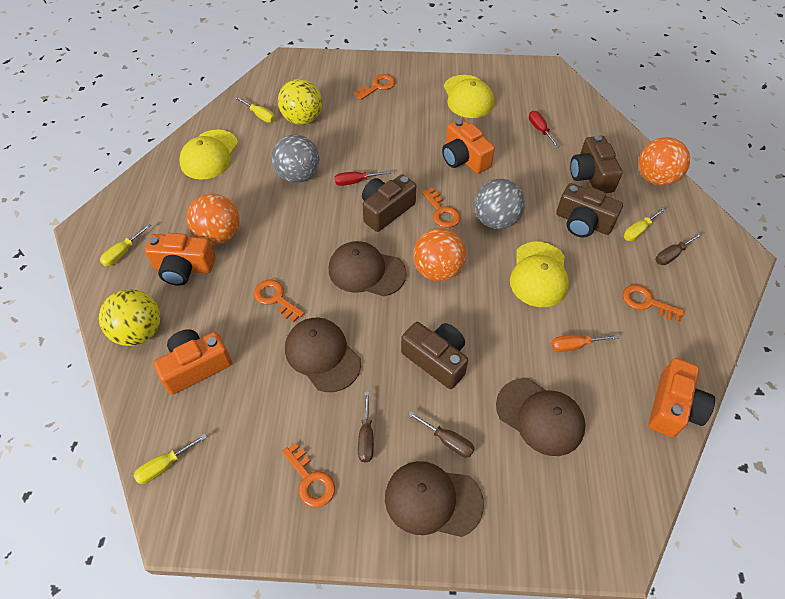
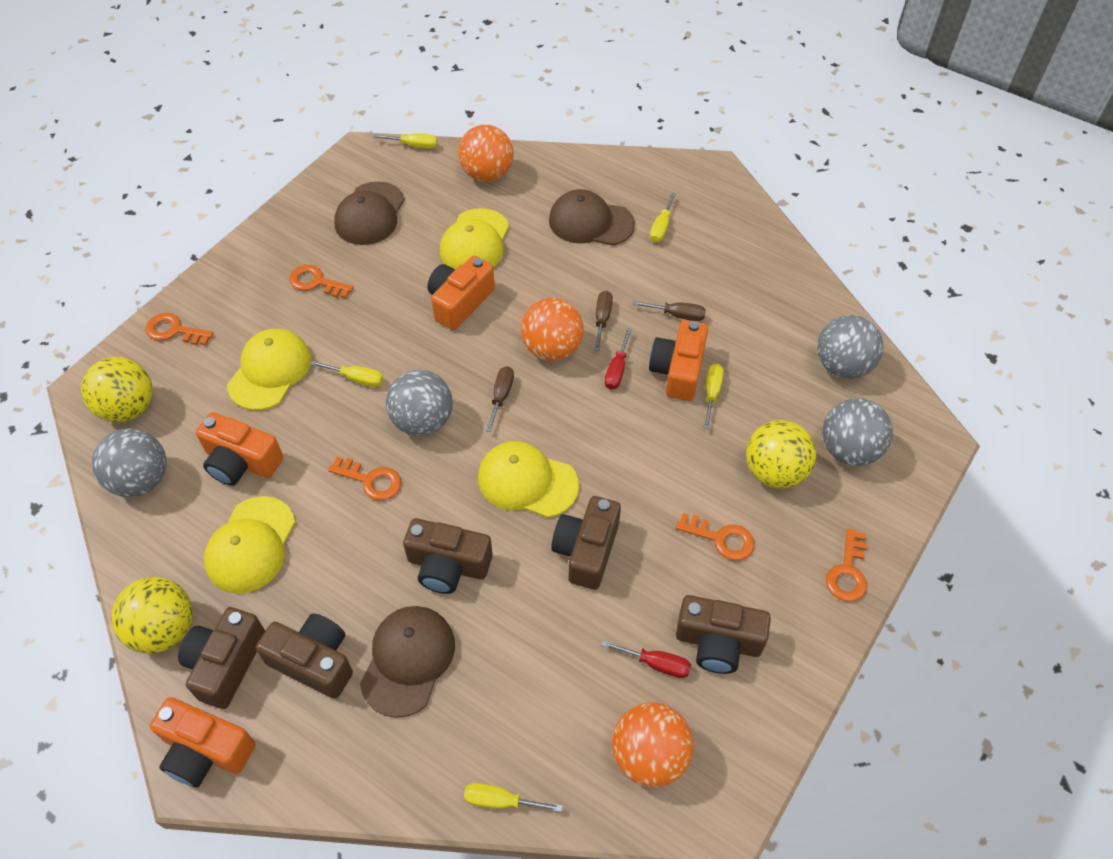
brown camera: [362,174,416,232] [401,322,468,389] [556,183,623,237] [570,135,622,193] = 4 -> [178,607,265,709] [256,613,353,699] [403,518,493,594] [551,496,621,590] [676,595,771,674] = 5
brown cap: [285,318,361,392] [329,241,407,296] [385,461,484,537] [496,378,586,456] = 4 -> [334,181,405,245] [360,606,455,718] [549,189,635,246] = 3
grey ball: [271,134,319,183] [474,179,525,229] = 2 -> [92,428,167,497] [386,370,453,436] [817,315,884,379] [822,398,893,466] = 4
orange screwdriver: [551,334,619,352] = 1 -> none = 0
yellow ball: [99,289,161,346] [278,79,322,125] = 2 -> [81,357,153,422] [111,577,193,654] [746,420,816,489] = 3
yellow cap: [179,130,238,180] [444,75,494,118] [510,242,569,307] = 3 -> [204,496,295,594] [227,329,311,410] [440,208,509,269] [478,441,579,518] = 4
yellow screwdriver: [100,223,151,266] [133,434,207,484] [236,97,275,123] [624,207,666,241] = 4 -> [310,360,383,387] [373,133,438,149] [464,783,563,812] [650,192,676,242] [704,364,724,429] = 5

